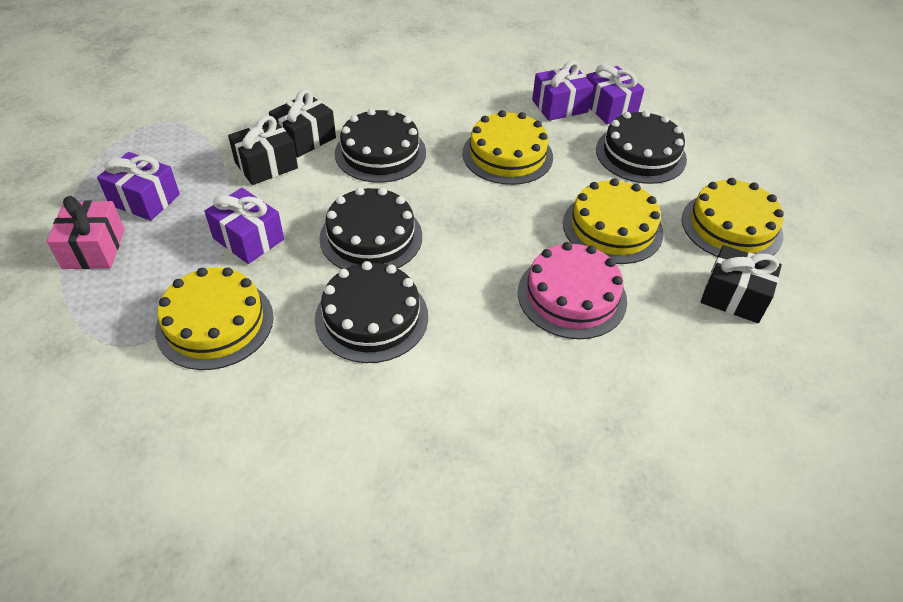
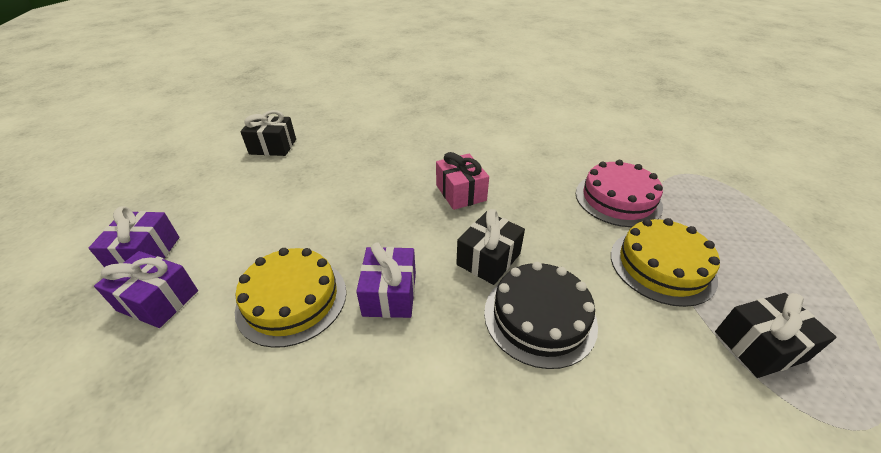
black cake: [315,261,428,363] [319,187,422,269] [335,108,426,183] [596,110,687,184] = 4 -> [484,262,598,369] = 1
purple gift: [97,152,180,221] [204,188,284,264] [532,61,594,121] [586,64,645,124] = 4 -> [89,206,179,268] [94,251,198,328] [356,243,416,318] = 3
yellow cake: [155,267,274,370] [462,110,553,185] [563,178,663,264] [682,178,784,257] = 4 -> [235,248,346,348] [611,218,720,307] = 2

